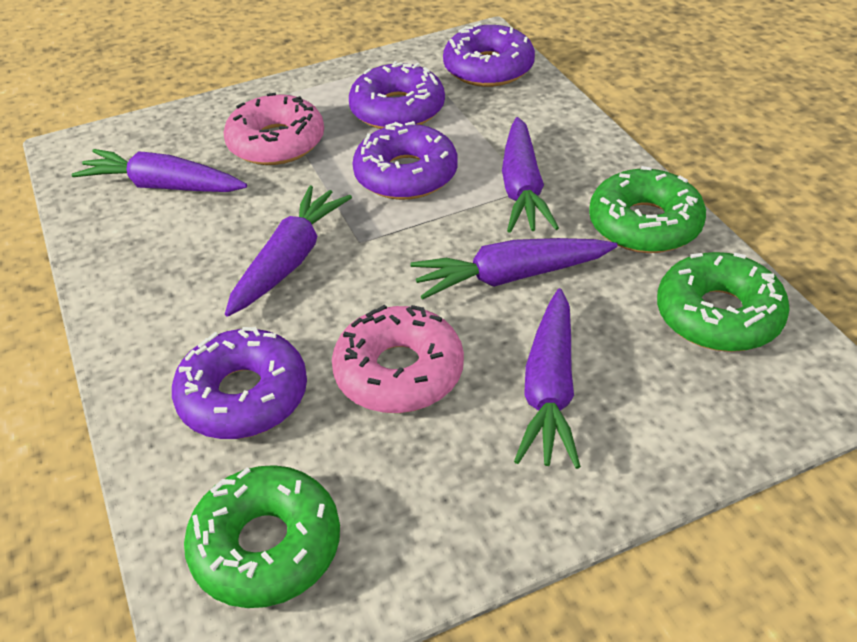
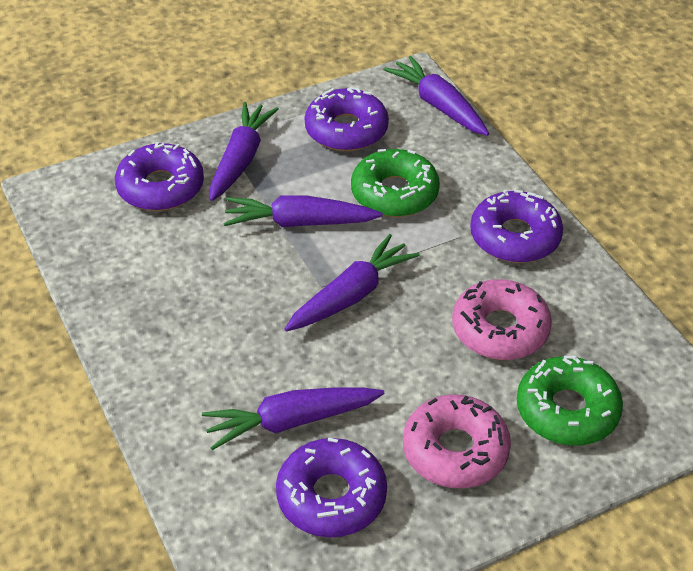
green donut: [184,465,340,608] [589,166,706,253] [657,252,790,352] = 3 -> [351,149,440,217] [517,356,623,446] = 2

